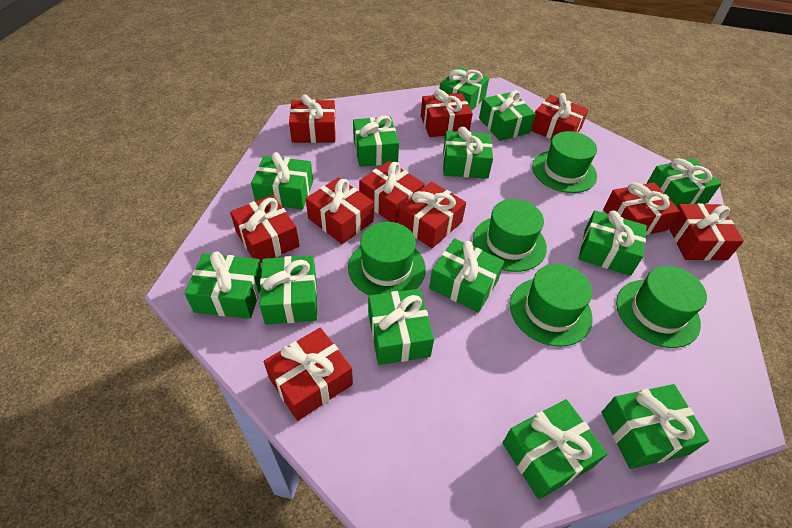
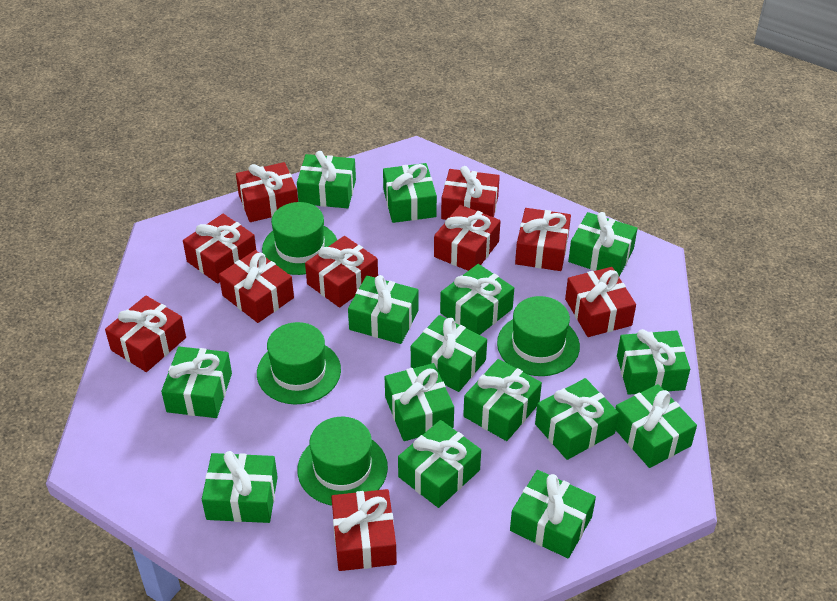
green gift: [185,251,262,319] [251,152,313,209] [259,256,317,325] [353,116,399,167] [368,289,434,365] [429,238,504,313] [439,67,489,111] [443,127,493,179] [479,90,536,141] [503,399,608,499] [578,210,647,276] [601,384,709,469] [646,158,721,207] = 13 -> [161,346,232,418] [202,451,278,523] [297,151,356,208] [348,275,418,344] [383,163,437,223] [385,363,454,441] [398,420,481,508] [411,315,487,392] [440,264,514,335] [463,359,542,441] [510,470,596,558] [535,378,619,460] [568,212,638,277] [615,384,697,468] [617,329,690,395] = 15
green hat: [348,222,426,295] [473,199,547,272] [510,264,593,347] [532,131,597,193] [616,266,707,348] = 5 -> [257,322,341,405] [262,202,337,275] [297,417,388,505] [497,296,580,376] = 4

